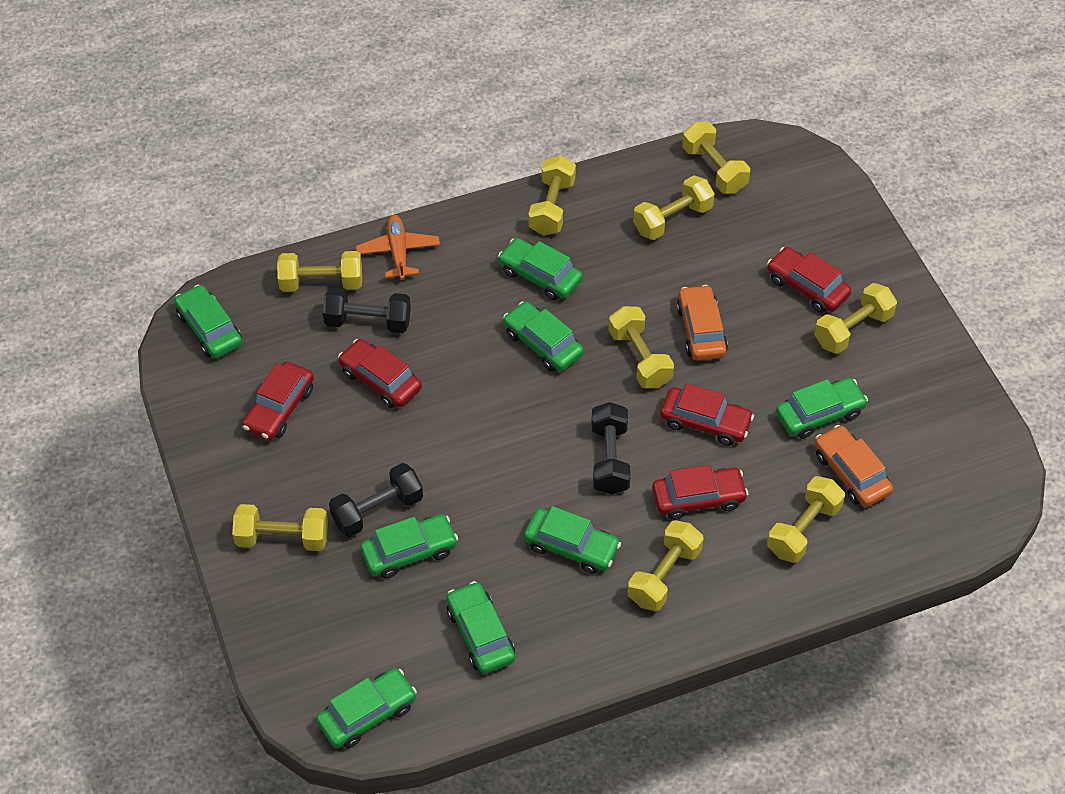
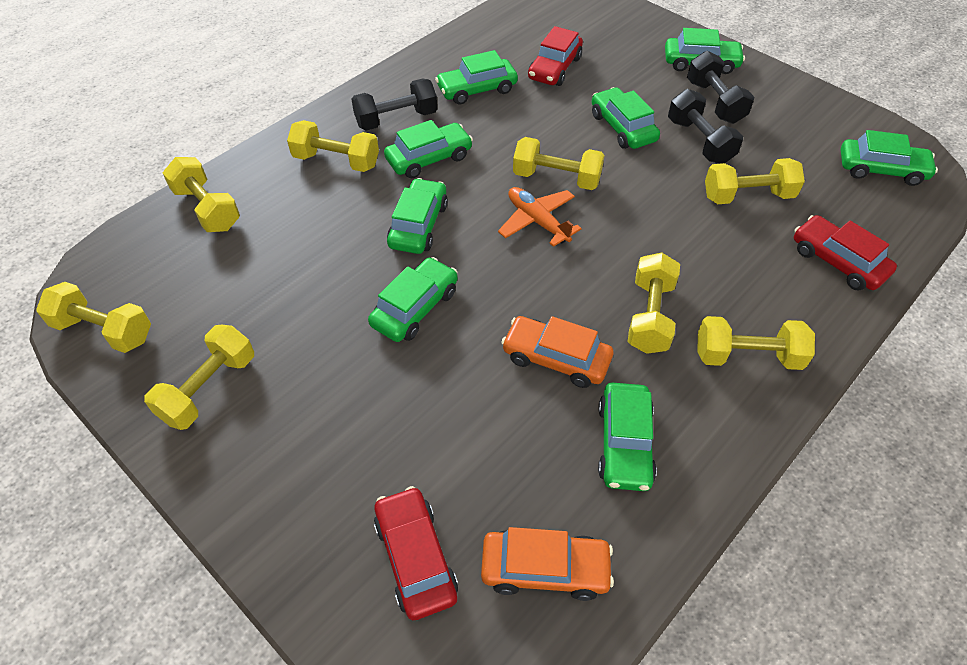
red car: [242,362,314,440] [338,339,422,408] [652,465,748,520] [660,383,754,446] [767,247,851,313] = 5 -> [374,486,458,620] [528,26,583,86] [794,215,897,291] = 3
yellow dumbbell: [232,504,328,551] [277,251,362,292] [528,156,576,235] [609,306,674,388] [628,520,704,611] [633,175,715,240] [682,122,750,193] [767,476,845,563] [814,283,897,354] = 9 -> [36,282,151,353] [144,325,254,430] [163,157,240,232] [287,120,379,172] [513,137,604,190] [628,253,680,354] [697,316,815,370] [705,158,805,204] = 8

